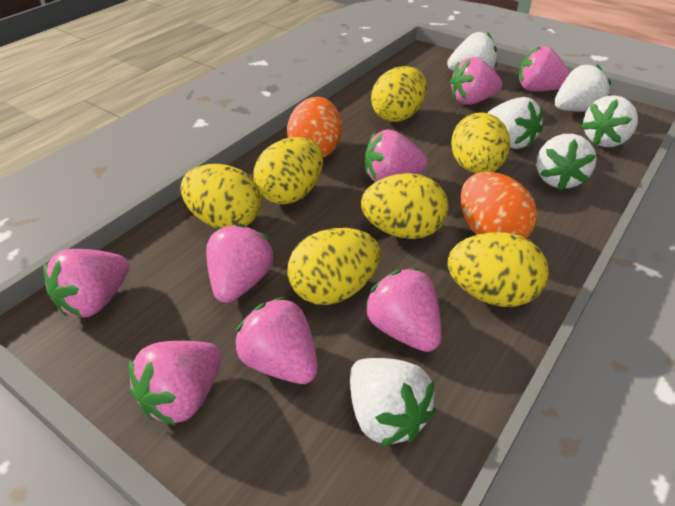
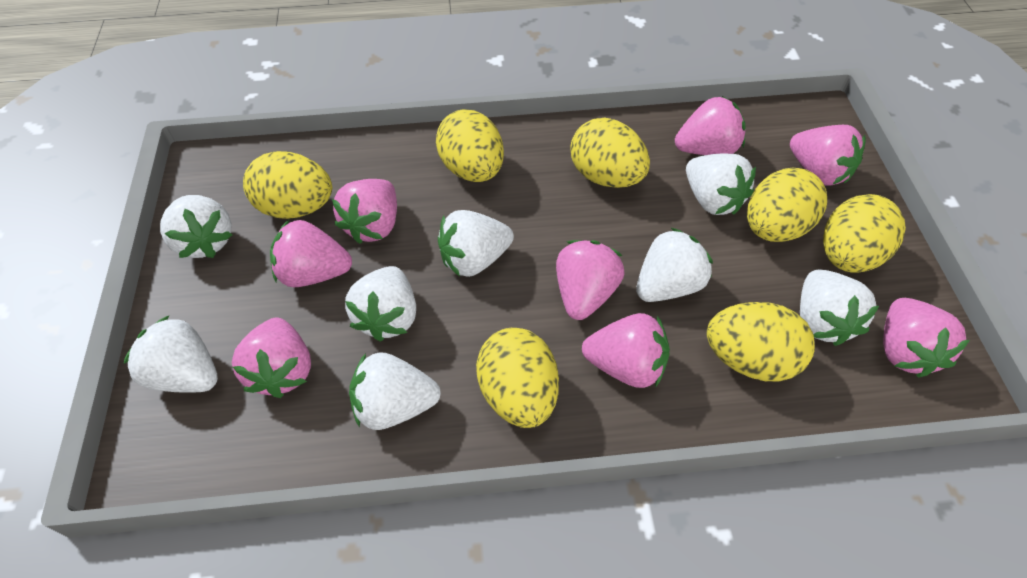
orange egg: [287,97,342,158] [460,172,538,239] = 2 -> none = 0
white strawberry: [350,358,436,447] [447,32,497,71] [488,97,543,149] [536,134,597,190] [554,65,611,112] [581,95,638,147] = 6 -> [124,315,218,393] [160,195,232,258] [345,266,416,342] [349,352,441,430] [438,210,514,277] [636,228,713,302] [686,154,756,215] [800,269,879,346] = 8

